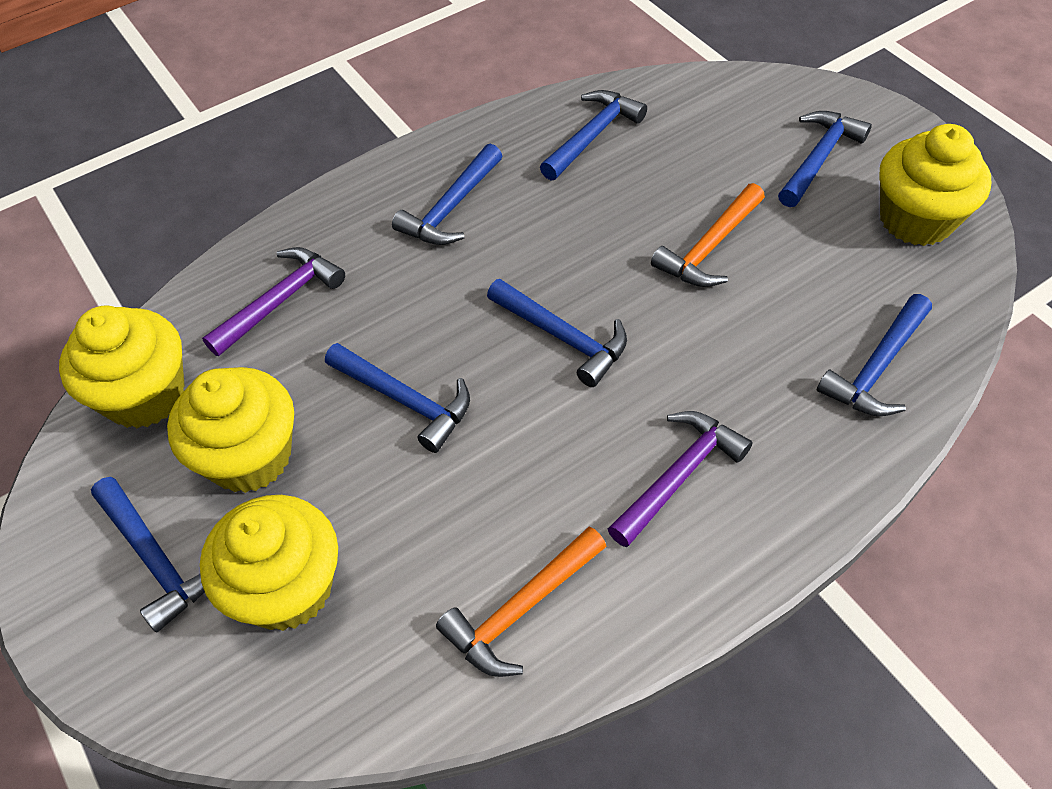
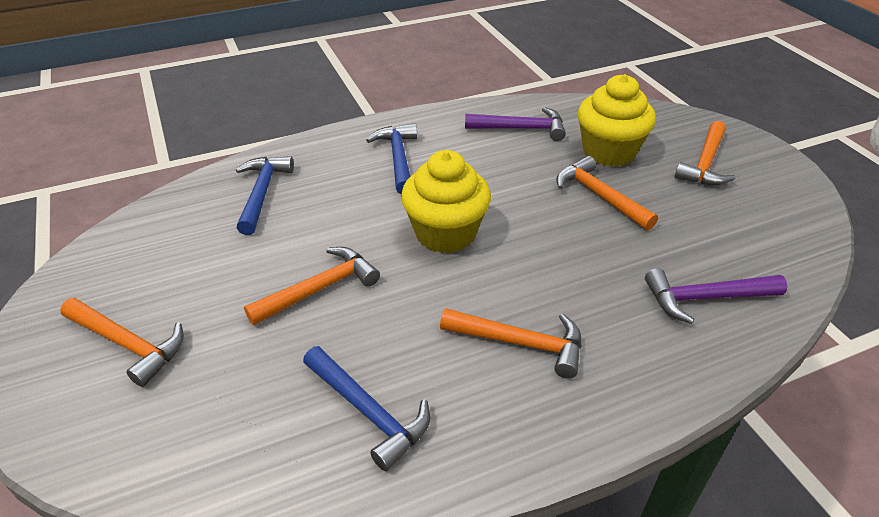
blue hammer: [91,477,205,633] [325,343,470,453] [392,144,502,245] [487,279,627,387] [540,90,647,180] [778,111,872,207] [817,294,932,416] = 7 -> [236,156,294,235] [303,346,430,471] [366,123,417,194] = 3
orange hammer: [436,526,607,677] [651,183,765,287] = 2 -> [60,298,184,387] [244,247,380,325] [440,308,582,378] [556,156,658,230] [674,121,735,185] = 5
yellow cupcake: [59,306,185,428] [167,367,294,493] [200,495,338,631] [880,124,991,246] = 4 -> [401,150,491,253] [578,74,656,166] = 2

